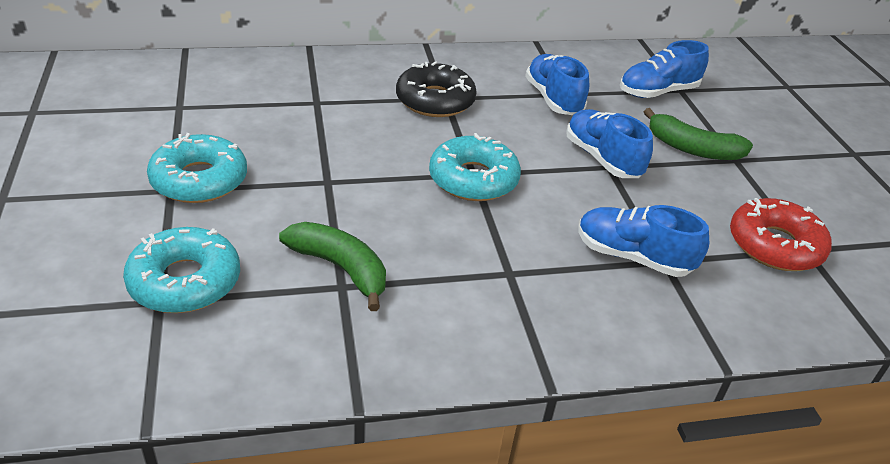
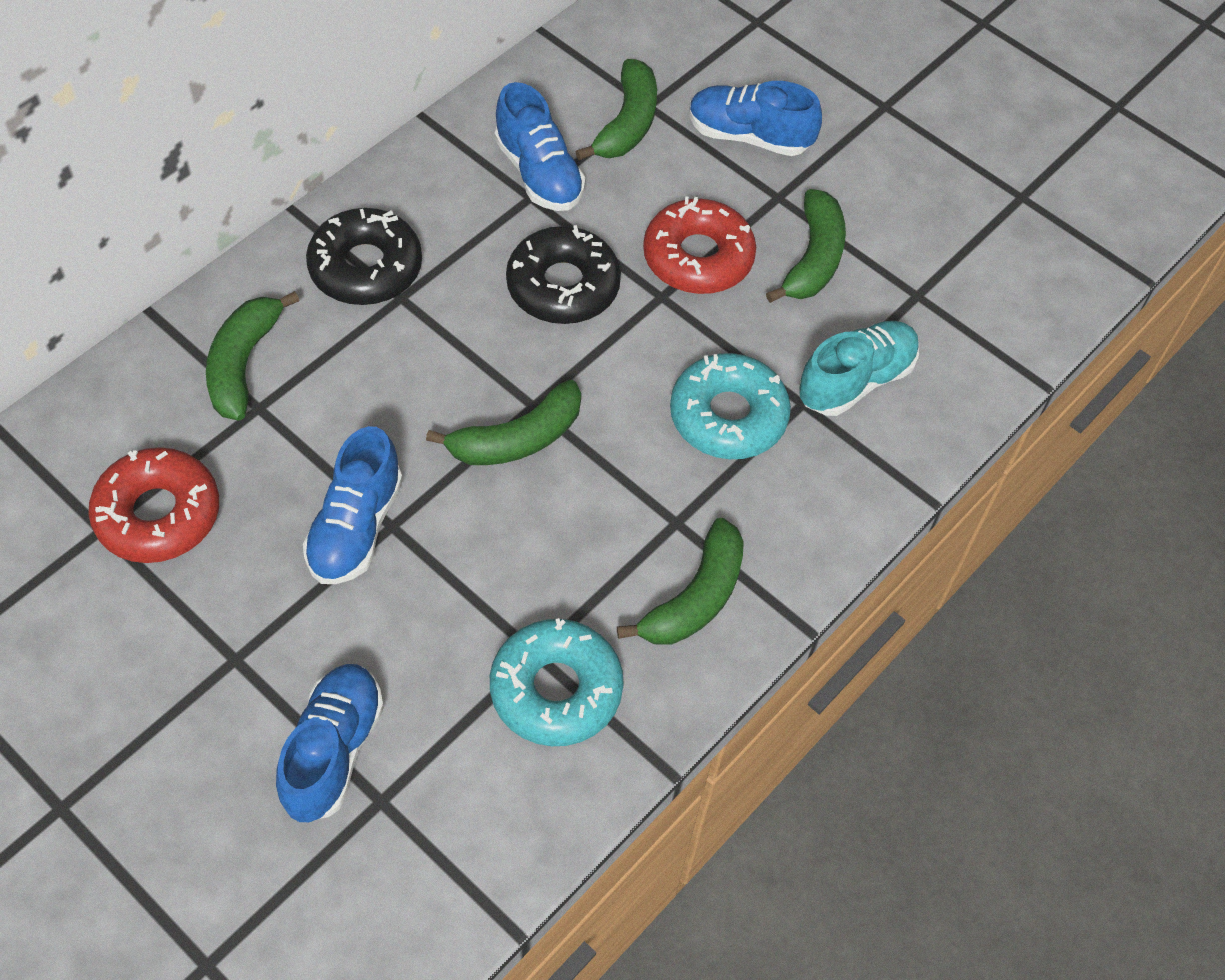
black donut: [396,61,477,117] = 1 -> [306,208,422,305] [506,225,621,324] = 2
green banana: [279,222,386,311] [644,108,753,160] = 2 -> [206,291,300,420] [426,380,581,465] [576,59,657,161] [617,518,744,645] [766,189,846,303] = 5
red donut: [730,198,832,271] = 1 -> [88,447,219,563] [643,196,756,294] = 2
turquoise donut: [123,227,240,313] [147,133,247,203] [429,133,521,201] = 3 -> [490,618,624,746] [670,353,791,459] = 2
turquoise shoe: none = 0 -> [799,321,919,416] = 1

